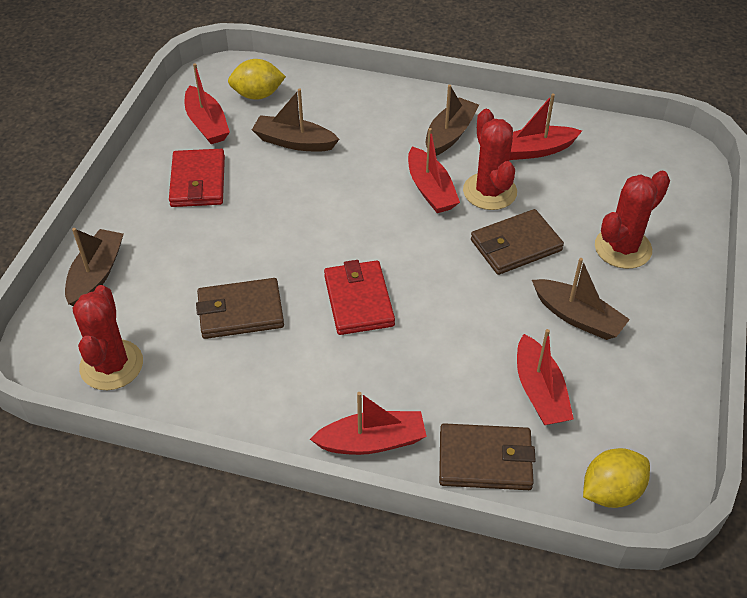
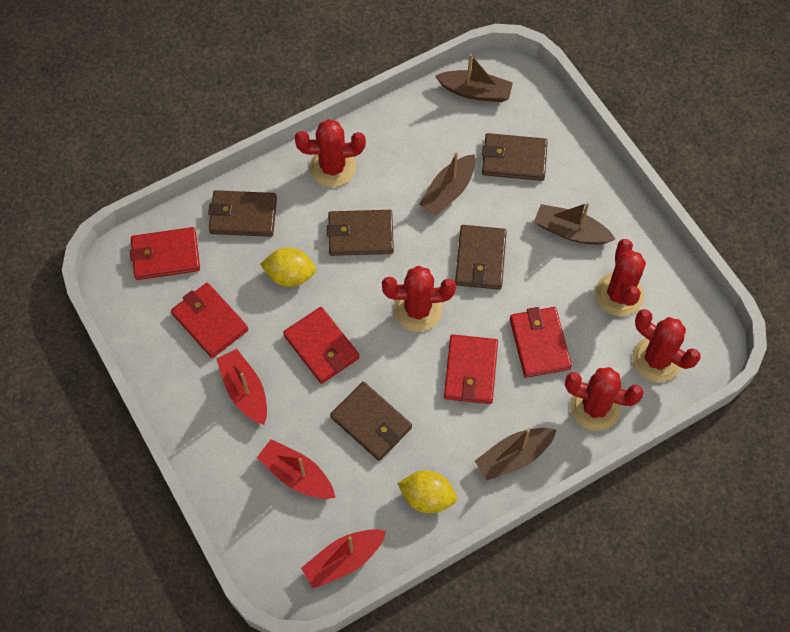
brown wallet: [196,278,284,339] [439,423,536,490] [471,209,564,275] = 3 -> [208,190,277,237] [327,210,394,256] [330,382,412,461] [455,225,507,290] [482,133,548,181] = 5
red boat: [185,63,230,144] [310,392,427,455] [408,128,460,213] [510,93,582,160] [517,329,574,425] = 5 -> [216,349,267,425] [257,439,335,499] [301,529,386,589] = 3
red cactus: [73,285,143,390] [463,109,517,210] [595,171,670,269] = 3 -> [295,119,366,187] [382,266,456,332] [565,367,644,431] [595,239,646,316] [632,309,701,382] = 5
red wallet: [169,149,225,207] [324,260,395,335] = 2 -> [130,227,200,280] [171,283,248,358] [283,307,360,384] [444,334,498,404] [510,307,572,378] = 5

